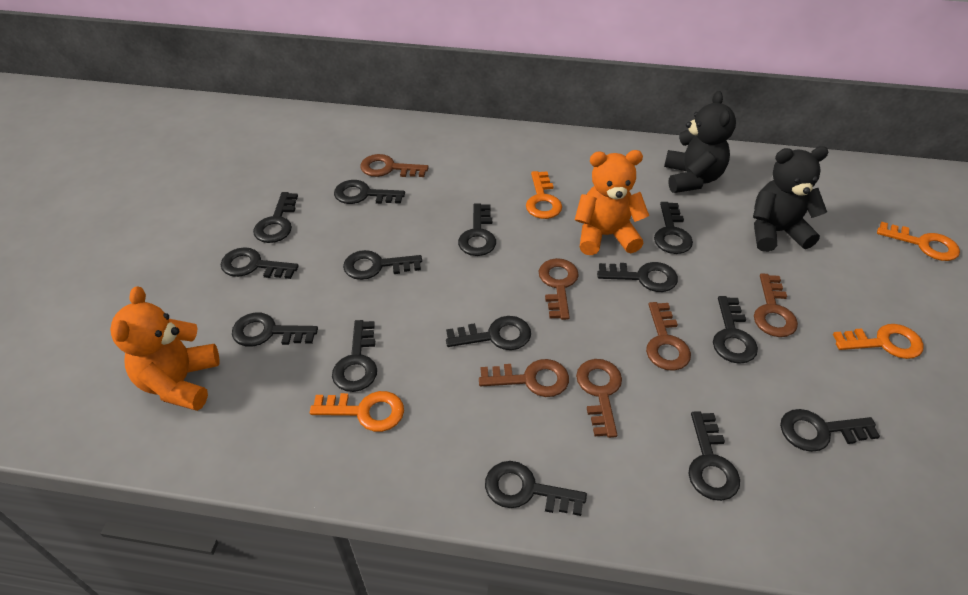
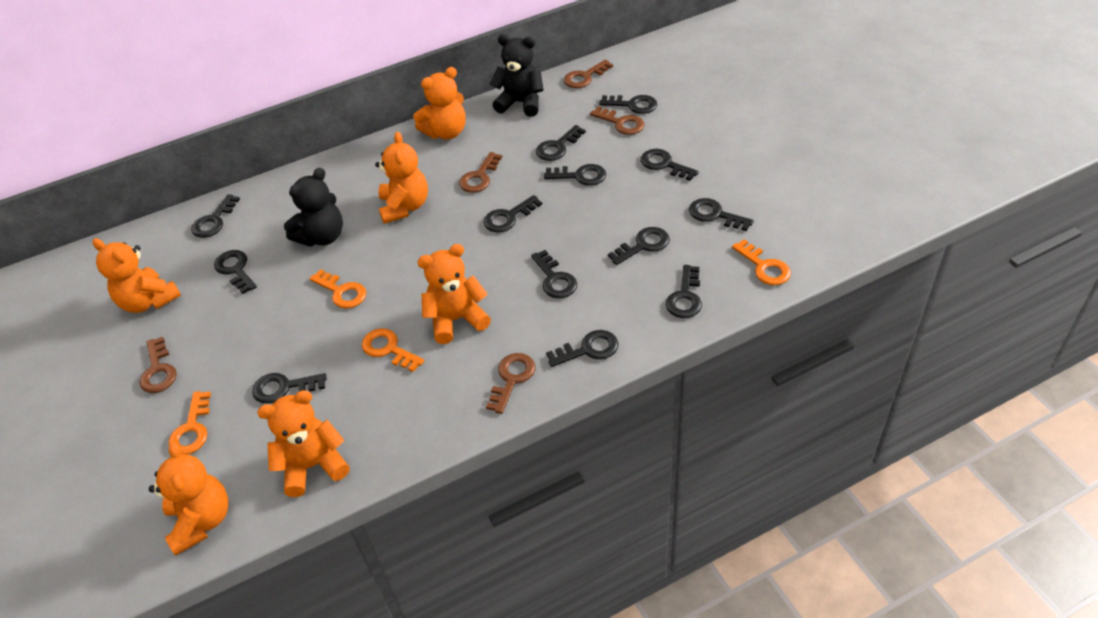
black key: [221,247,299,279] [232,313,318,347] [253,192,298,243] [332,320,377,392] [334,180,405,204] [343,250,422,280] [446,316,531,350] [458,203,496,256] [485,461,587,516] [597,262,678,292] [654,202,693,254] [688,411,740,501] [713,296,758,364] [780,409,880,452] = 14 -> [191,194,240,238] [214,250,257,294] [252,373,327,404] [484,195,542,233] [531,250,577,298] [536,125,586,161] [544,164,606,186] [546,330,618,367] [599,95,657,114] [608,227,670,265] [641,149,699,181] [666,265,702,318] [689,198,754,231] = 13
brown key: [360,154,429,177] [479,359,569,397] [539,258,579,320] [576,359,622,438] [646,302,691,371] [754,273,798,337] = 6 -> [139,337,177,393] [459,152,502,193] [486,353,535,414] [564,59,613,88] [590,106,644,135] = 5
orange teddy bear: [110,286,219,411] [575,150,649,255] = 2 -> [93,238,181,313] [149,442,228,555] [257,390,350,497] [375,132,428,224] [413,67,466,140] [417,244,491,344] = 6

